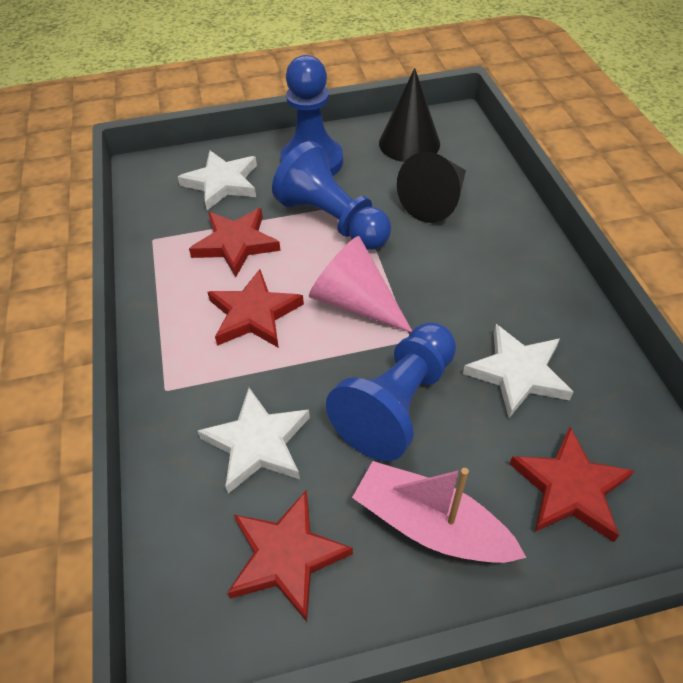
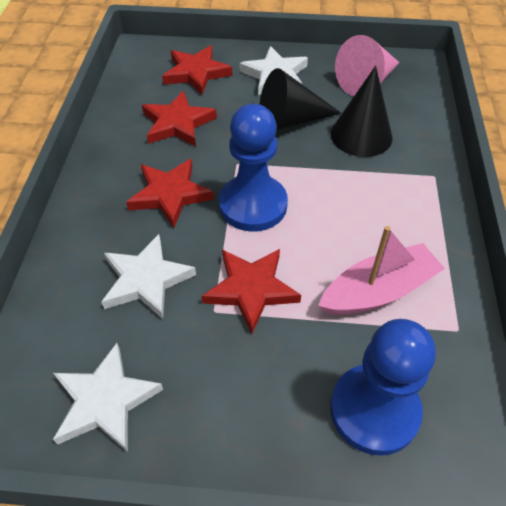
blue pawn: [272,141,391,250] [280,55,343,176] [326,322,456,461] = 3 -> [219,104,288,232] [330,319,436,456] = 2

